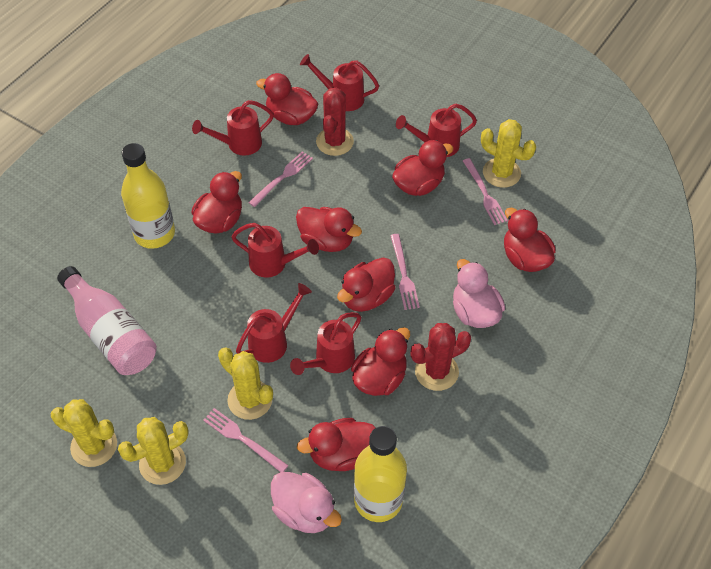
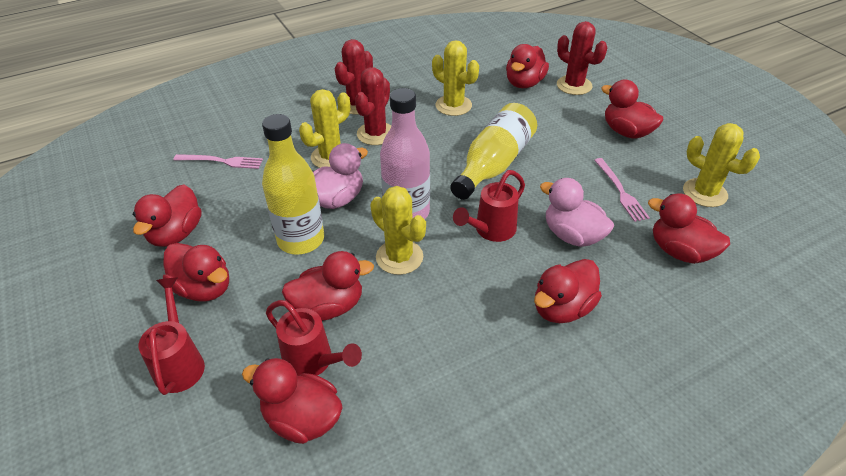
pink fork: [203,408,289,472] [248,151,313,207] [390,234,420,310] [463,158,508,225] = 4 -> [173,154,263,169] [594,158,650,222] = 2
red cactus: [316,88,354,156] [410,323,471,391] = 2 -> [335,39,373,115] [355,67,391,145] [557,21,607,95] = 3
red watering can: [192,100,274,155] [231,223,319,278] [236,283,312,363] [290,312,362,375] [300,54,379,111] [396,104,477,157] = 6 -> [139,277,205,395] [266,300,362,376] [453,170,525,242] = 3

